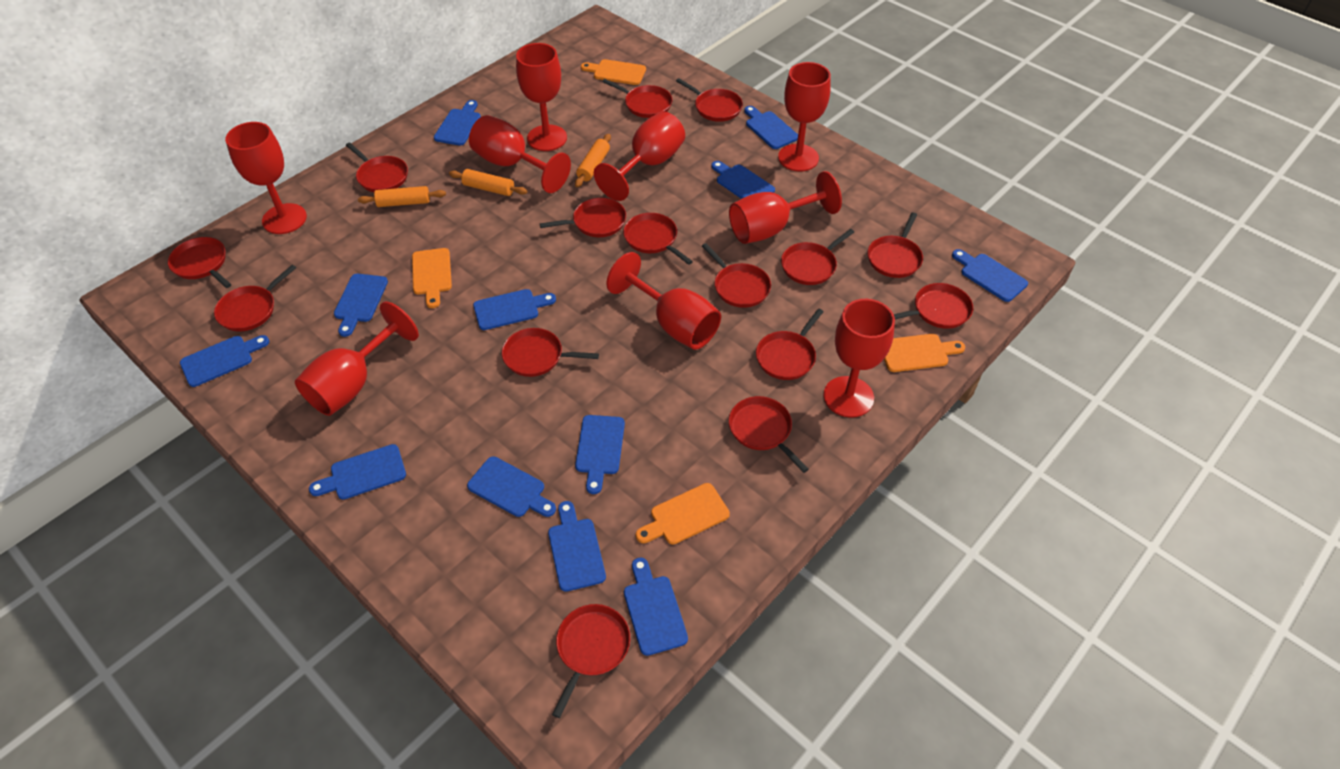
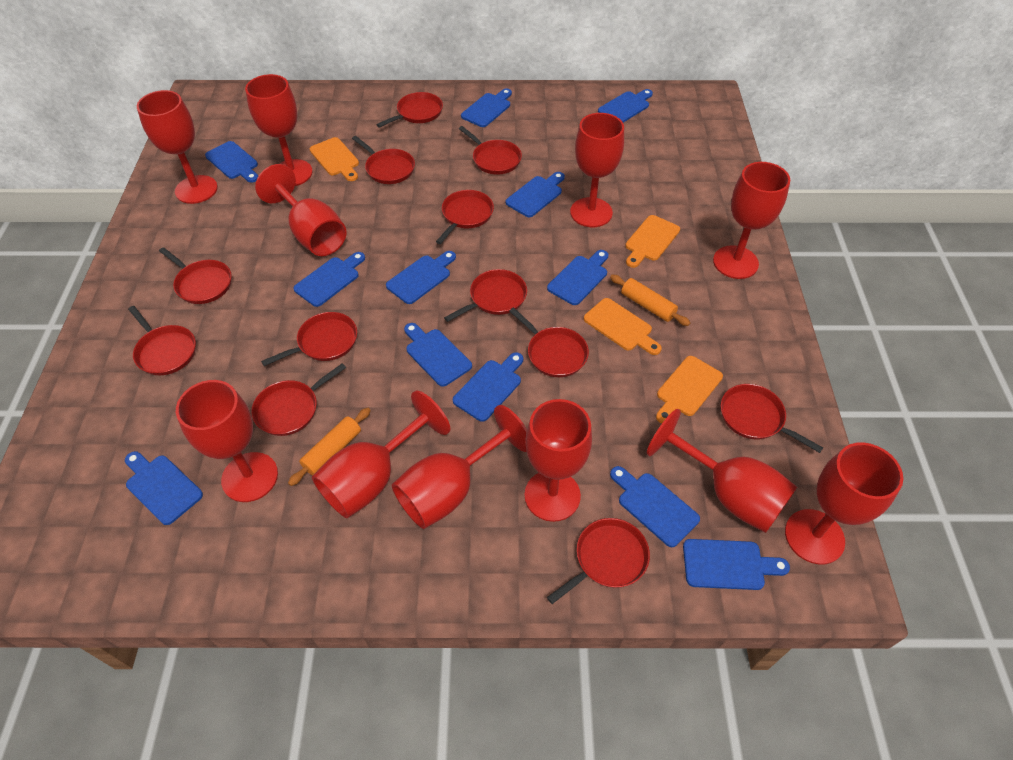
orange rolling pin: [358,186,446,207] [449,169,527,196] [575,134,611,187] = 3 -> [288,408,371,486] [610,275,690,326] = 2
red goblet: [225,122,307,234] [295,301,419,416] [469,115,571,193] [516,43,567,151] [594,111,685,201] [606,252,721,350] [729,171,842,244] [778,62,831,172] [824,299,895,418] = 9 -> [137,90,218,204] [176,380,278,502] [245,74,313,186] [255,164,346,256] [312,390,451,518] [392,405,527,529] [524,399,592,522] [570,113,624,227] [647,409,797,533] [713,162,790,279] [785,442,903,564] = 11
red pan: [168,237,231,288] [214,265,296,331] [346,142,408,192] [502,328,599,377] [540,198,626,237] [552,604,630,718] [602,79,672,118] [623,213,693,265] [676,78,743,122] [702,243,771,308] [729,396,809,473] [756,308,824,380] [781,229,854,285] [868,212,923,278] [894,283,973,329] = 15 -> [128,306,196,375] [159,247,232,304] [251,363,346,436] [261,312,357,366] [352,136,415,184] [376,92,443,128] [436,190,494,244] [444,269,527,322] [459,126,522,174] [509,307,589,377] [547,518,650,604] [721,384,823,453] = 12

